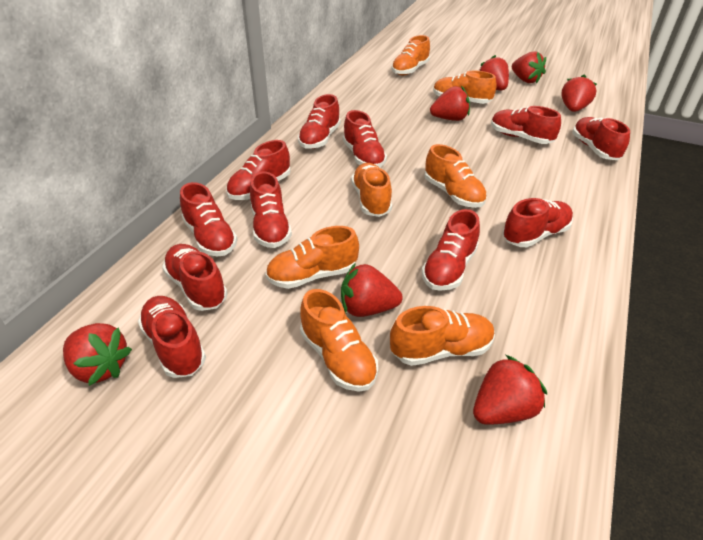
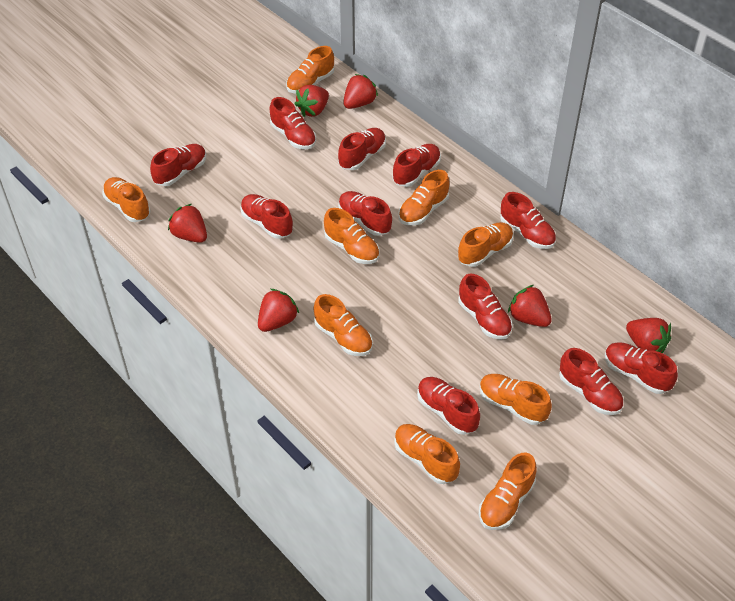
orange shoe: [266,226,359,289] [300,289,378,392] [351,163,392,217] [390,306,495,366] [391,35,430,75] [425,144,487,208] [433,71,497,104] = 7 -> [102,177,150,222] [286,46,334,93] [314,294,373,356] [324,208,380,264] [394,424,460,484] [398,170,450,225] [458,222,513,267] [479,453,537,530] [480,374,552,425] = 9
red strawberry: [63,323,132,386] [341,263,403,317] [430,86,470,121] [473,355,547,425] [479,55,509,90] [512,51,546,84] [561,74,597,112] = 7 -> [168,204,207,243] [258,289,299,332] [295,85,329,117] [343,74,378,109] [508,285,552,327] [626,318,671,353] = 6

